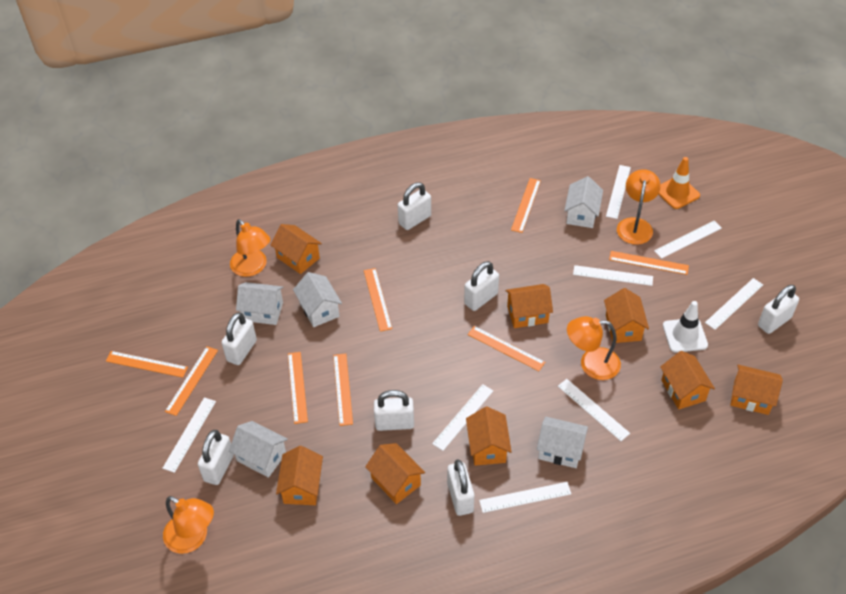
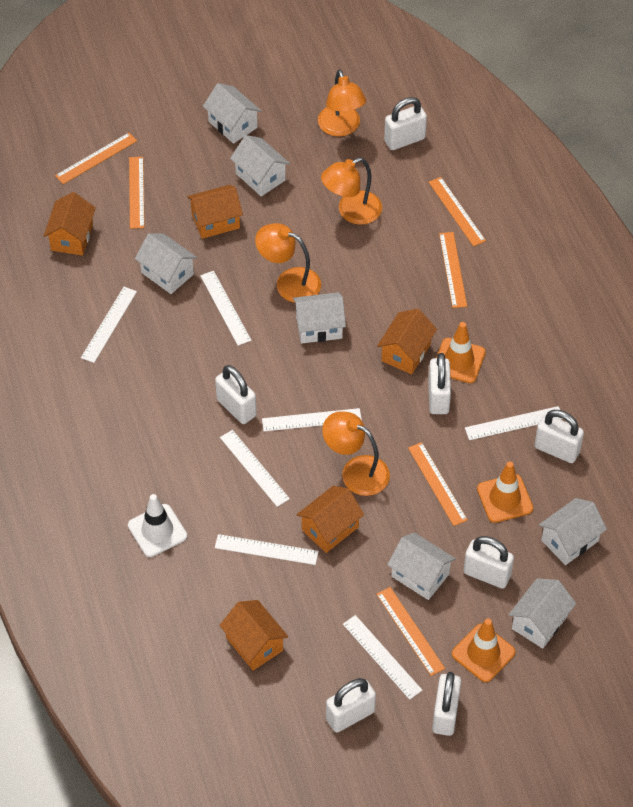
orange house: [270,224,322,274] [276,446,323,505] [365,443,425,504] [466,407,512,466] [505,284,553,328] [604,288,649,343] [660,351,715,409] [730,365,783,415] = 8 -> [44,192,96,255] [187,185,243,239] [219,600,288,671] [297,486,364,553] [377,309,437,374] = 5
orange ruler: [106,351,188,378] [165,346,218,416] [288,352,308,424] [333,354,353,426] [364,268,392,332] [468,326,545,371] [511,178,541,233] [609,251,689,275] = 8 -> [55,133,137,184] [129,157,144,229] [376,587,445,676] [408,442,468,526] [429,177,486,246] [439,232,467,308] = 6
orange traffic cone: [658,157,700,209] = 1 -> [436,322,486,383] [452,618,516,682] [477,462,533,523] = 3
white house: [229,421,288,478] [236,282,284,325] [293,272,342,327] [537,416,588,468] [564,176,603,228] = 5 -> [135,233,197,294] [203,83,261,144] [230,135,290,196] [293,292,346,343] [387,532,456,600] [508,578,576,649] [539,498,607,565] = 7
white ruler: [162,397,216,473] [432,384,493,451] [479,482,571,513] [558,379,630,441] [573,265,653,286] [606,165,631,219] [654,221,722,259] [705,278,763,330] = 8 -> [81,287,137,363] [200,271,252,346] [215,534,319,565] [220,430,290,507] [262,408,362,432] [343,615,422,700] [465,406,562,440] = 7

